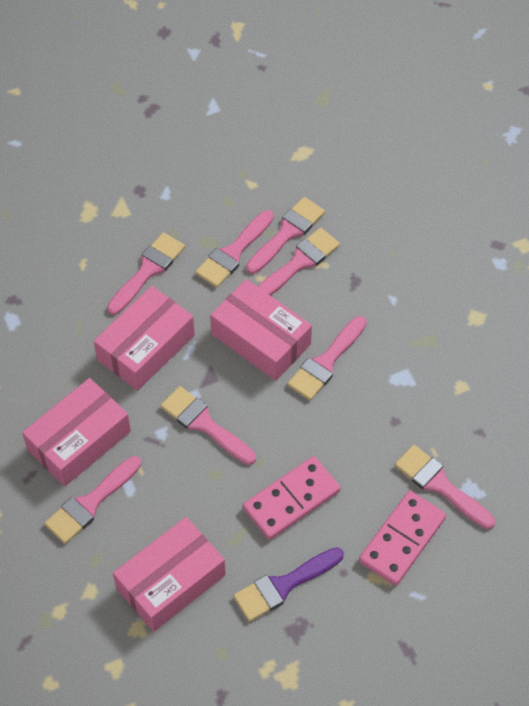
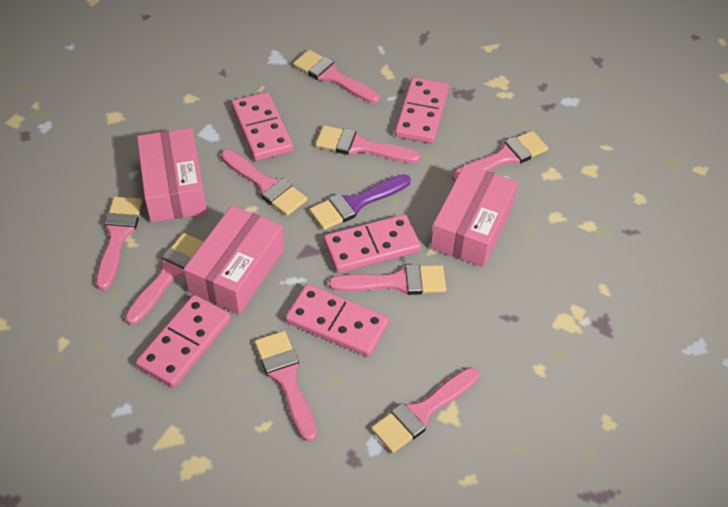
pink box: [22,378,131,487] [94,286,195,391] [113,517,226,632] [210,279,312,381] = 4 -> [137,128,207,223] [184,205,284,314] [430,164,518,267] = 3
pink brush: [44,456,141,544] [107,232,185,315] [160,386,256,465] [195,210,274,288] [246,197,325,274] [257,228,340,296] [287,316,367,400] [395,445,495,529] = 8 -> [96,197,143,290] [125,233,204,325] [221,149,307,216] [255,331,317,442] [293,50,380,104] [315,125,421,163] [329,264,446,295] [371,367,479,453] [452,131,548,182] = 9
pink domino: [243,456,341,540] [359,491,446,586] = 2 -> [136,295,231,388] [231,92,293,161] [285,284,389,357] [324,214,421,273] [395,77,449,143] = 5

